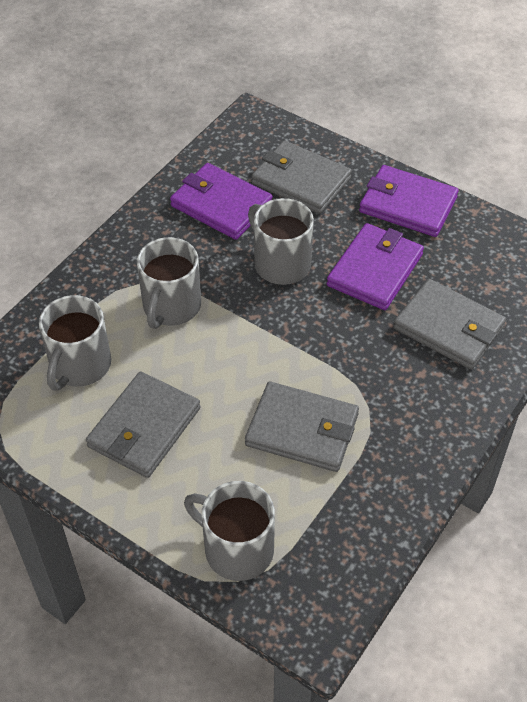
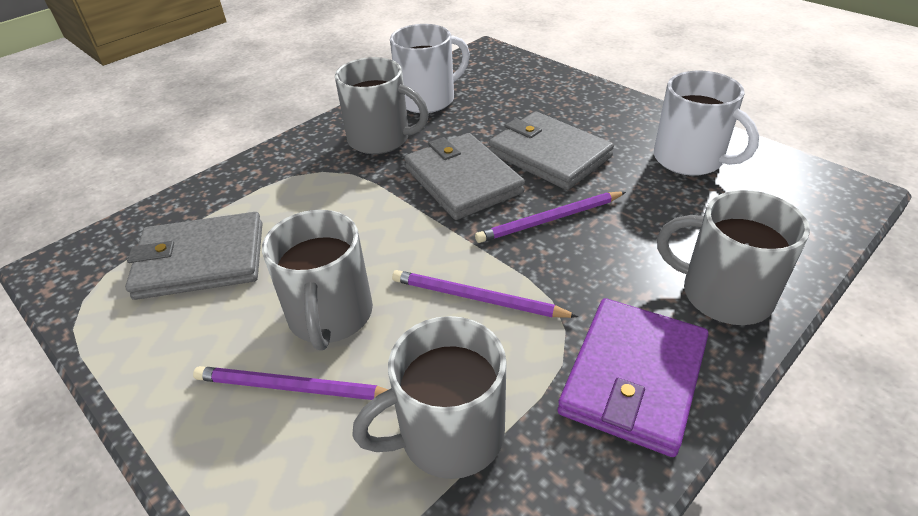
grey wallet: [86,371,200,478] [245,382,359,472] [252,140,352,214] [393,279,506,369] = 4 -> [125,212,262,300] [404,133,525,220] [489,111,614,190] = 3
purple pencil: none = 0 -> [193,366,388,400] [392,270,579,318] [475,191,626,243] = 3
purple wallet: [170,163,273,240] [327,223,424,310] [359,165,459,237] = 3 -> [558,298,709,457] = 1
white mug: none = 0 -> [390,24,470,113] [654,71,759,176] = 2

